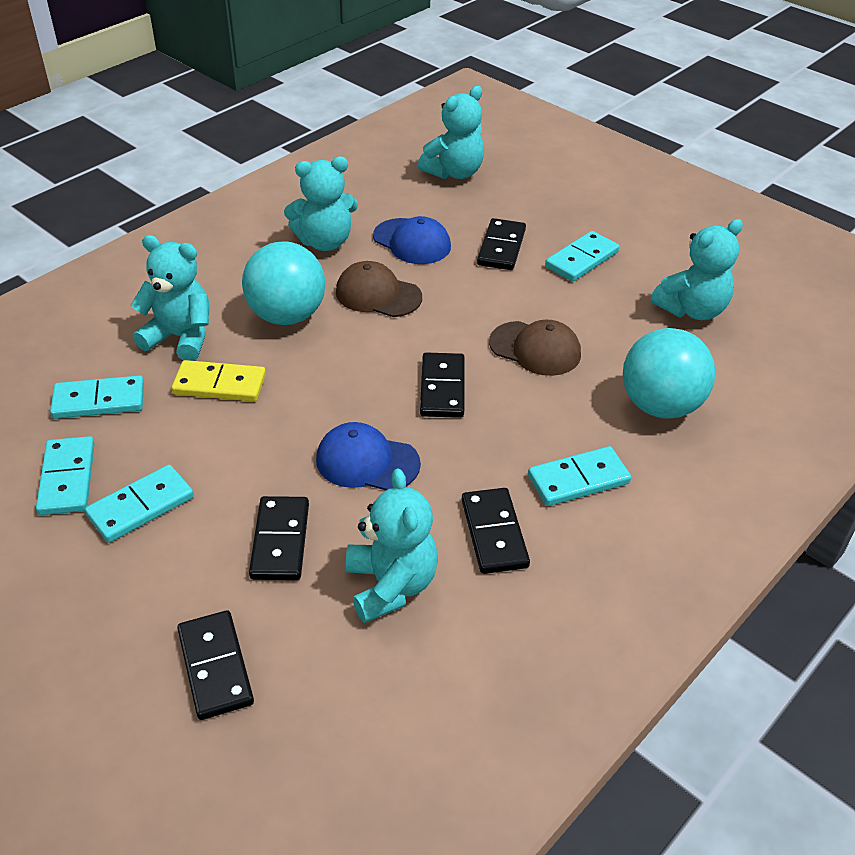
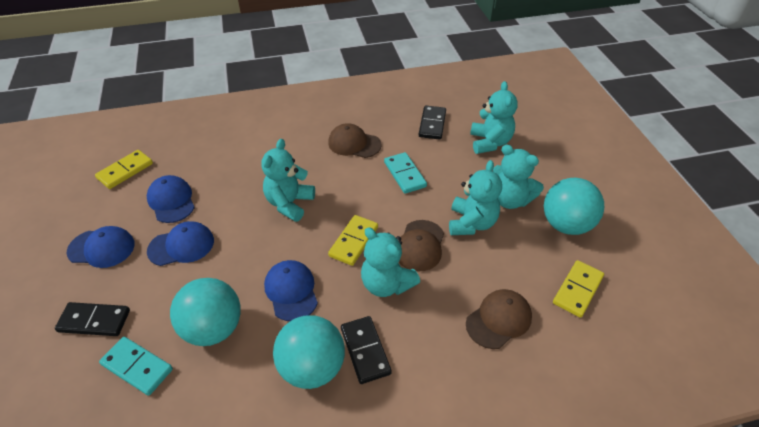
black domino: [177,610,254,720] [249,496,309,580] [420,353,465,418] [462,488,530,574] [477,218,526,270] = 5 -> [55,302,130,336] [341,316,392,384] [419,106,446,139] = 3
blue cap: [316,422,421,490] [373,216,451,264] = 2 -> [67,226,135,268] [147,175,195,223] [147,221,214,266] [264,260,318,321] = 4
brown cap: [336,261,422,317] [489,320,581,376] = 2 -> [328,123,382,158] [399,220,444,272] [466,289,532,349] = 3
turquoise ball: [242,241,326,325] [623,328,716,419] = 2 -> [170,278,241,346] [273,315,345,389] [544,178,604,235] = 3
turquoise domino: [36,436,95,515] [50,375,144,419] [85,465,194,543] [528,446,631,506] [545,231,619,281] = 5 -> [99,337,173,396] [384,152,427,194] = 2
yellow domino: [171,360,266,402] = 1 -> [95,150,153,189] [328,215,378,266] [553,260,604,318] = 3

